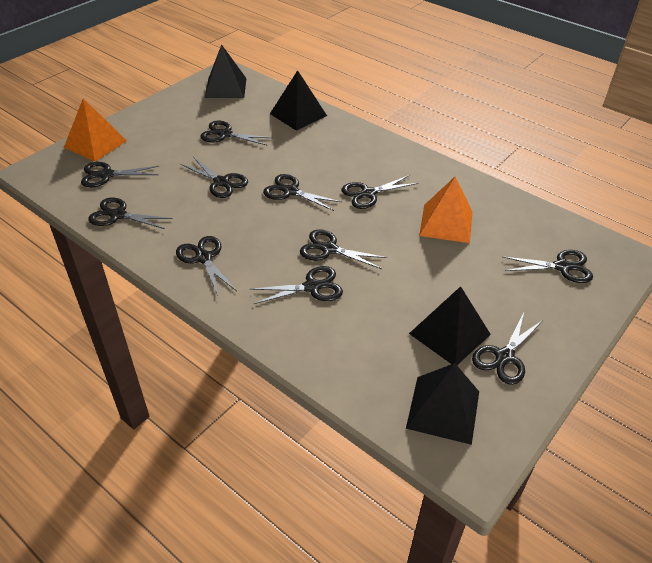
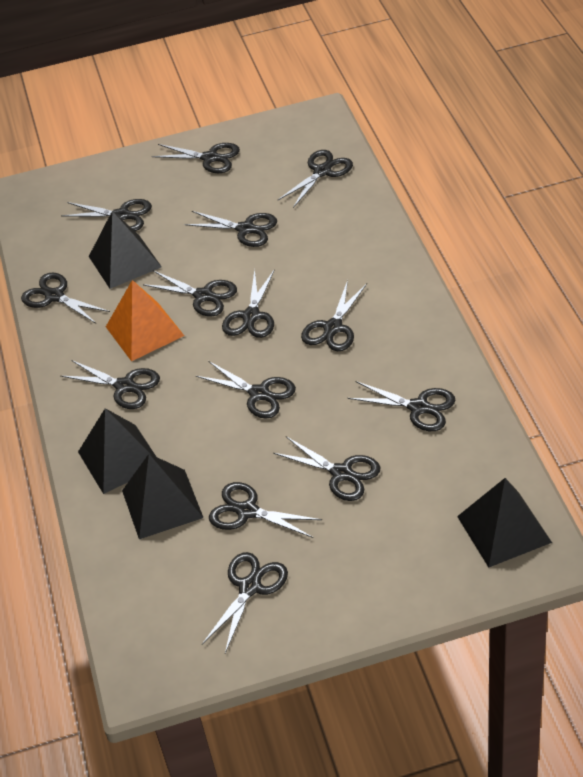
black scissors: [81,162,159,187] [88,197,173,229] [176,236,237,295] [181,157,248,198] [200,121,273,146] [250,266,343,304] [263,174,341,211] [300,229,388,269] [342,175,419,209] [472,313,543,385] [503,250,593,283] = 11 -> [21,272,110,323] [61,199,152,231] [61,360,160,409] [143,271,237,317] [152,143,240,173] [184,211,277,247] [196,361,296,419] [202,552,288,653] [209,482,322,538] [222,269,275,338] [273,437,381,501] [277,150,353,208] [301,280,367,351] [348,381,456,431] = 14
orange pyramid: [64,98,127,162] [419,177,472,243] = 2 -> [106,280,184,361] = 1

